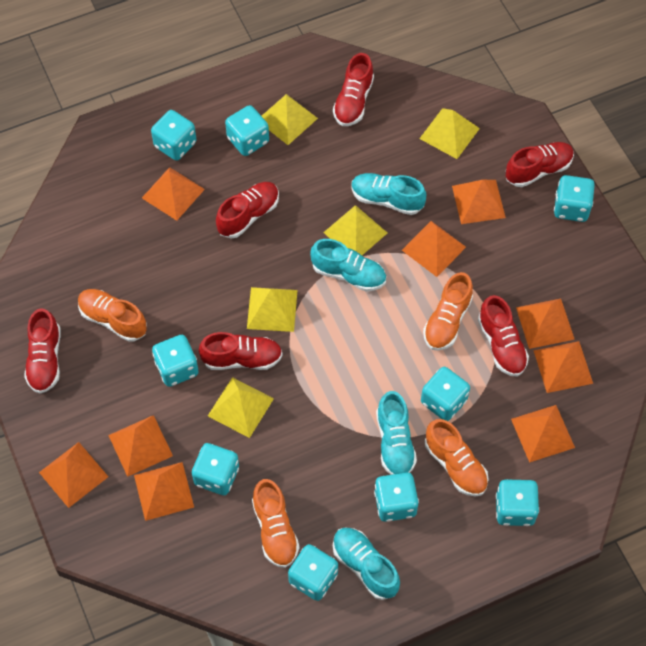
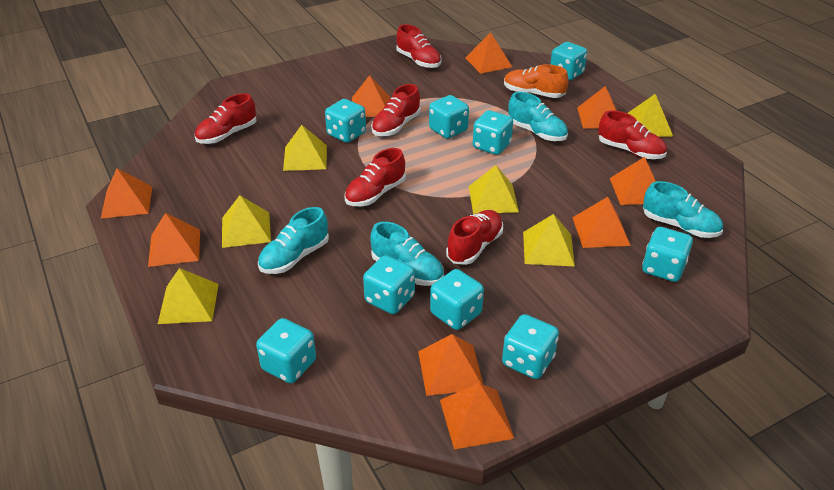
orange shoe: [78,289,147,342] [252,479,299,568] [423,272,473,351] [425,419,489,497] = 4 -> [504,64,568,98] = 1
yellow pyramid: [208,377,274,438] [247,287,298,332] [262,94,318,145] [323,205,387,255] [419,108,480,159] = 5 -> [158,268,219,324] [222,195,271,248] [283,125,327,171] [469,165,519,214] [523,214,575,266] [628,94,674,137] = 6

